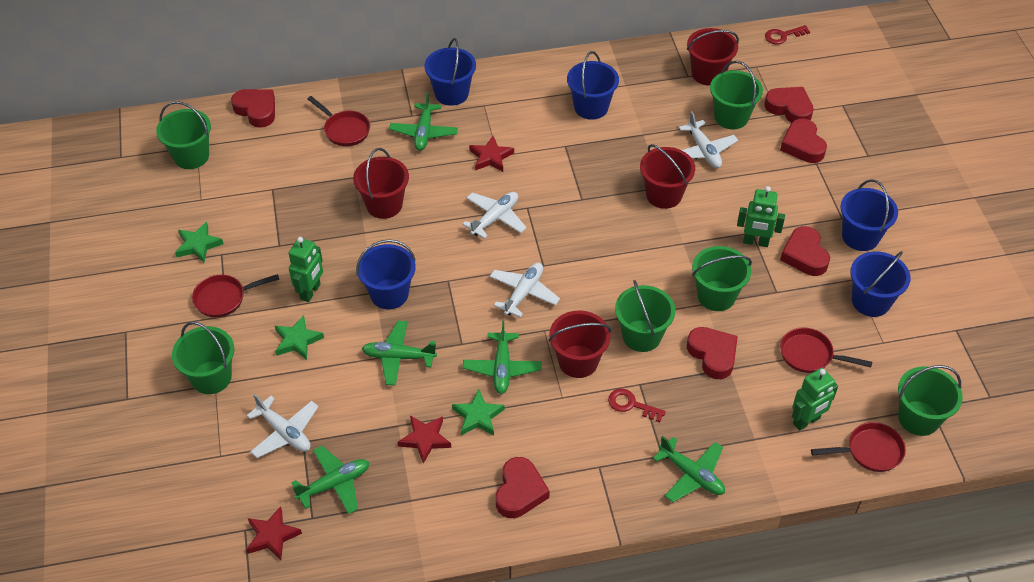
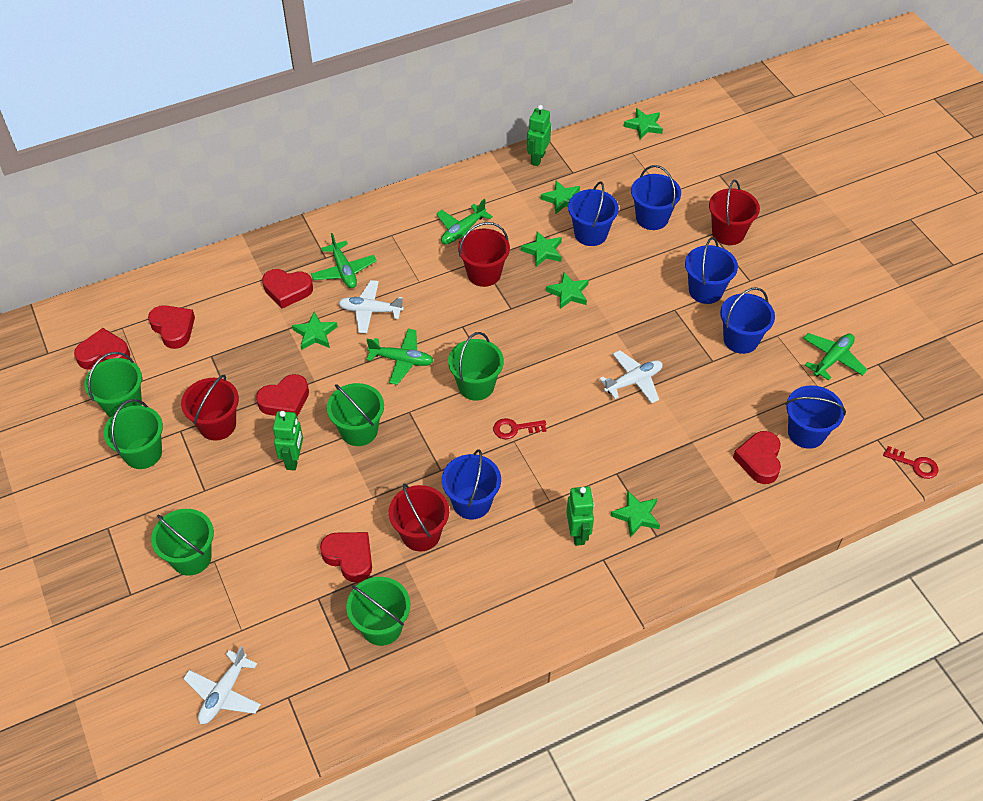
blue bucket: [356,239,416,309] [424,38,476,106] [567,51,619,120] [840,179,898,251] [850,251,911,317] = 5 -> [442,449,501,519] [568,181,619,246] [631,165,681,230] [685,237,738,304] [720,287,775,354] [785,385,846,449] = 6
green plane: [291,446,369,514] [362,321,437,386] [389,92,458,151] [463,321,542,394] [653,436,725,503] = 5 -> [311,233,377,288] [366,329,433,385] [436,199,493,245] [803,333,868,381] = 4
green star: [175,222,223,263] [275,315,324,360] [452,389,505,436] = 3 -> [292,312,338,350] [521,231,562,267] [541,180,580,215] [546,272,589,309] [611,491,660,538] [624,108,663,139] = 6
red pan: [192,274,279,318] [308,96,370,146] [780,327,872,373] [811,422,906,472] = 4 -> none = 0
red star: [246,506,302,560] [398,416,451,464] [469,136,514,172] = 3 -> none = 0
white plane: [246,394,318,458] [463,192,527,239] [490,263,560,318] [679,111,738,168] = 4 -> [183,646,261,724] [339,280,404,333] [599,350,663,404] = 3

